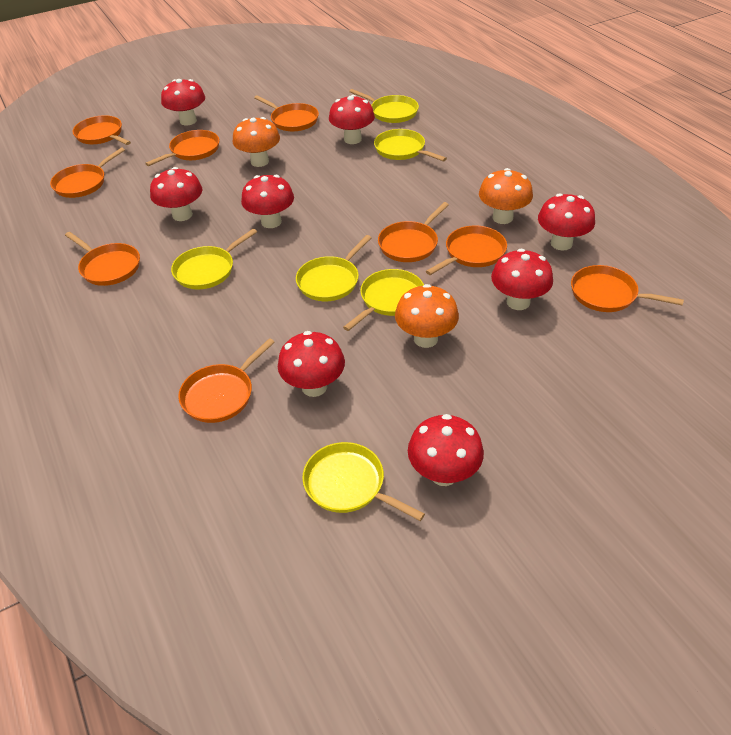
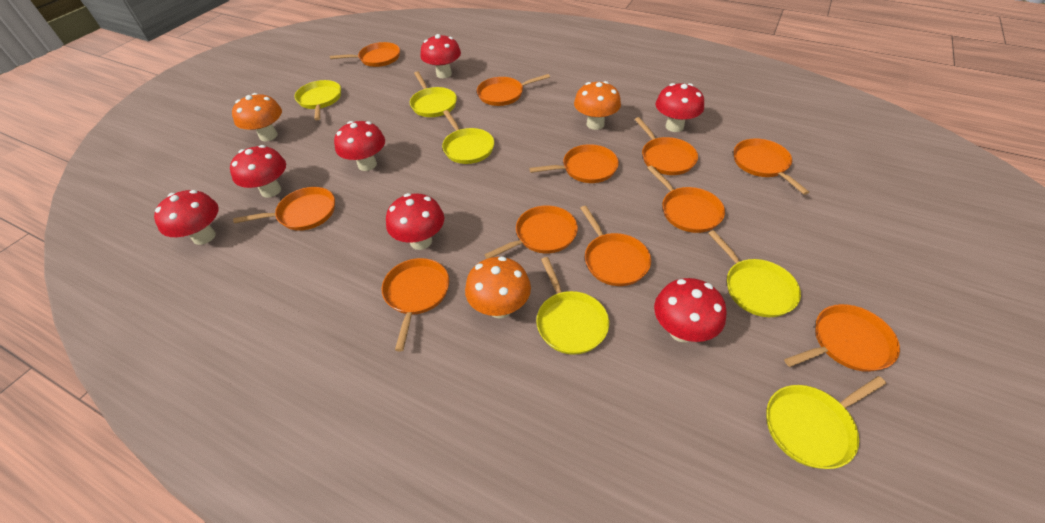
orange pan: [50,147,125,198] [65,232,140,286] [73,115,131,145] [145,130,220,166] [178,338,275,423] [254,95,319,131] [378,202,449,262] [426,226,507,275] [571,265,684,312] = 9 -> [233,187,335,231] [330,42,400,67] [382,258,449,351] [477,74,550,106] [485,205,578,259] [529,144,619,183] [580,206,651,286] [635,117,698,175] [647,165,725,233] [734,138,809,195] [784,304,900,372] = 11
red mushroom: [150,167,202,221] [161,79,205,125] [241,175,294,228] [278,331,345,397] [329,95,375,144] [408,414,484,486] [491,249,553,310] [538,193,595,250] = 8 -> [154,190,218,245] [230,145,286,198] [334,121,385,171] [386,193,444,250] [420,34,461,78] [654,278,727,342] [655,83,704,132] = 7

